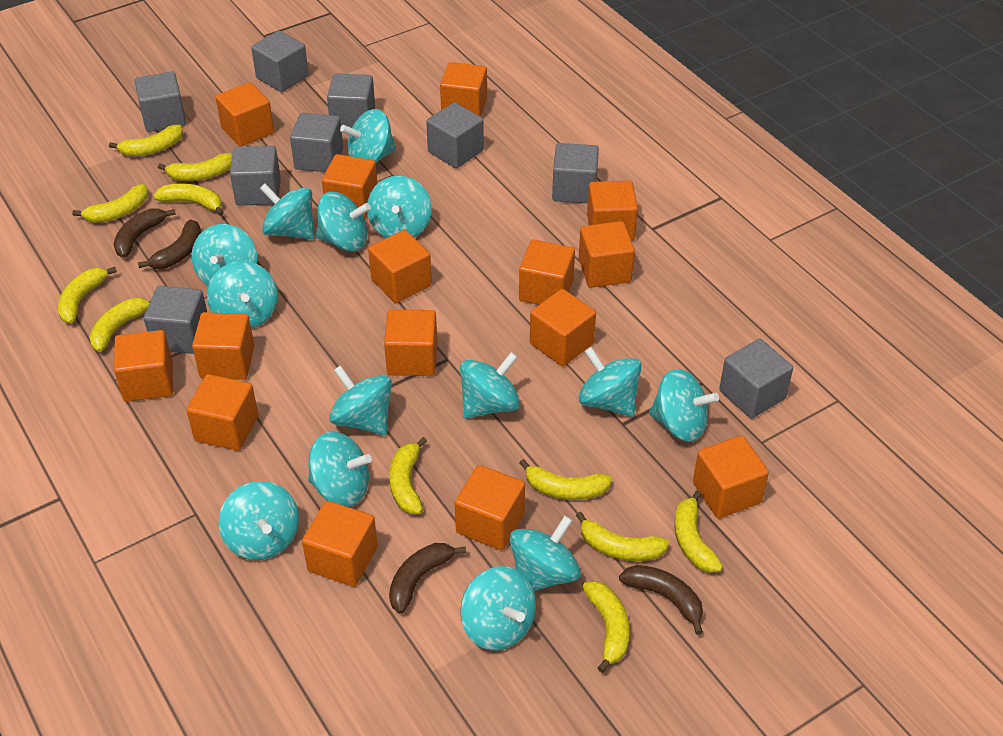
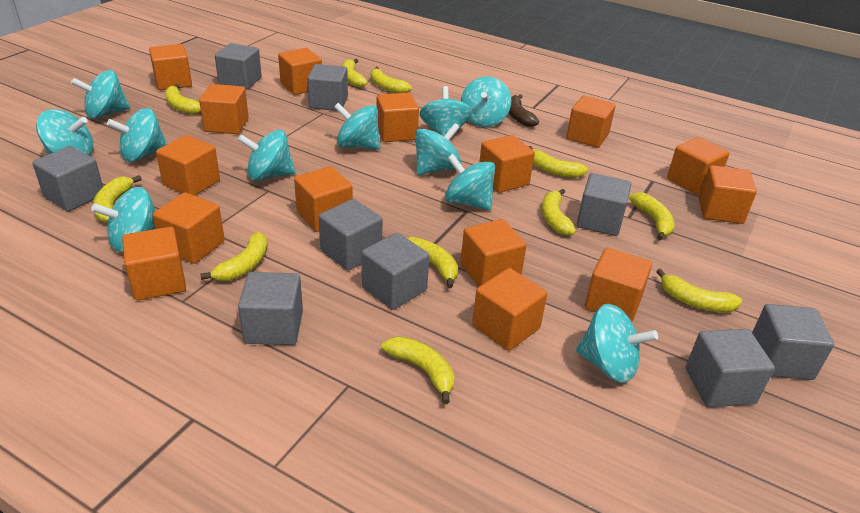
brown banana: [114,208,176,258] [138,220,201,269] [389,543,466,614] [619,565,703,635] = 4 -> [509,94,539,127] = 1
turquoise spinning top: [191,224,257,286] [207,261,278,329] [219,481,299,560] [260,184,314,239] [308,432,372,507] [316,192,371,252] [329,365,392,435] [340,109,396,163] [367,176,432,238] [460,352,520,418] [460,566,536,650] [510,515,581,591] [579,347,642,417] [649,369,719,442] = 14 -> [36,109,93,156] [71,70,130,119] [91,187,155,252] [107,108,167,162] [238,129,296,181] [334,103,380,149] [415,123,461,175] [420,86,472,136] [445,154,495,210] [461,77,511,127] [576,304,658,383] = 11

